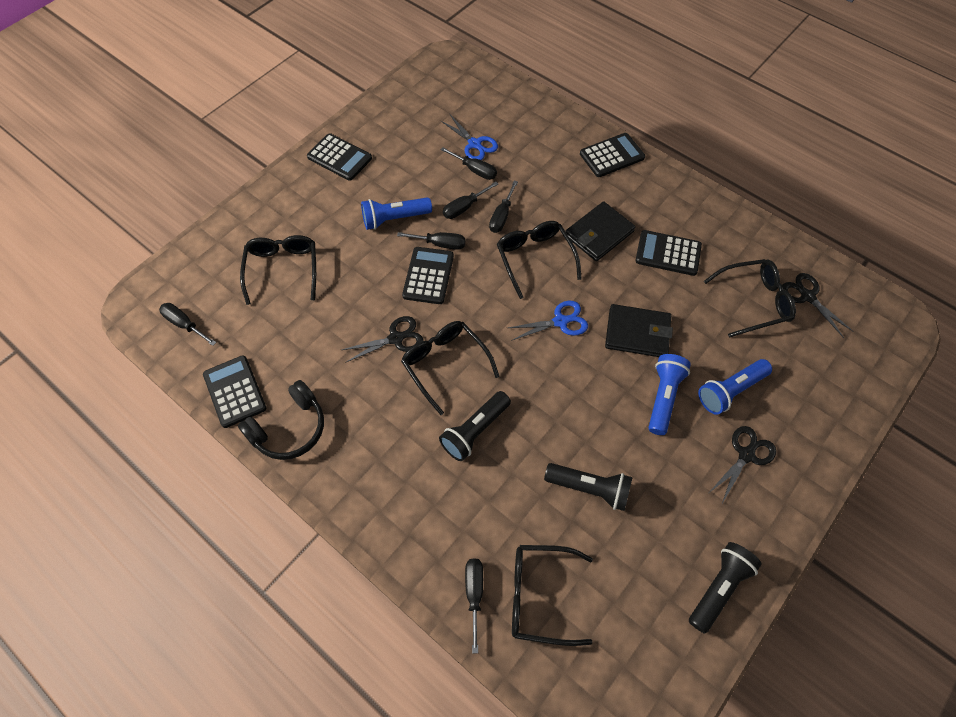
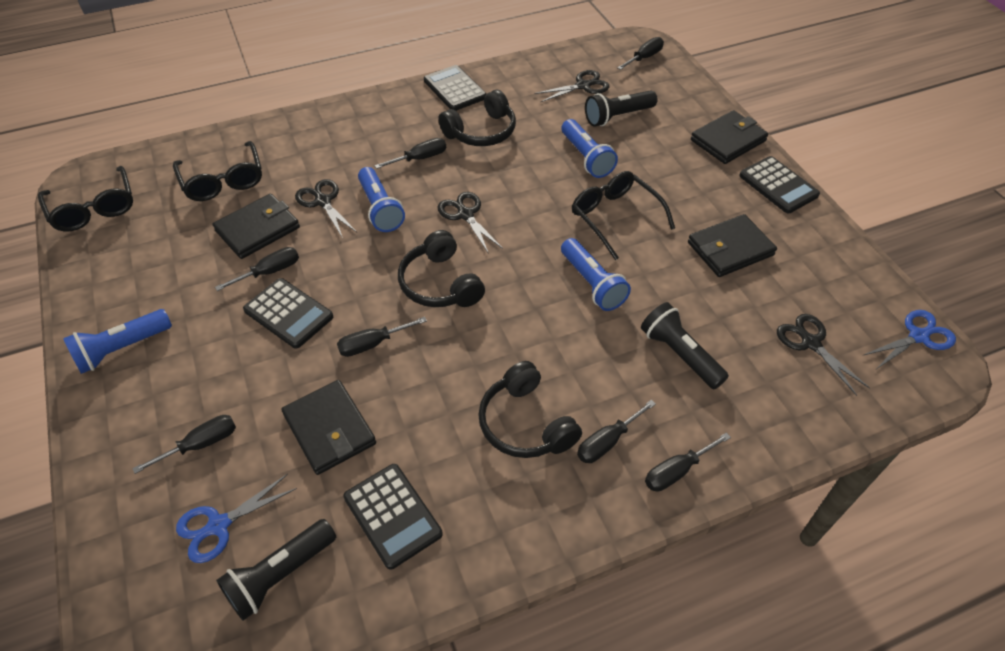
black calculator: [203,355,266,428] [307,133,372,181] [402,247,454,304] [580,133,645,177] [635,230,702,276] = 5 -> [243,278,333,349] [343,464,443,570] [424,65,486,111] [739,156,820,213] = 4
black glasses: [240,235,316,305] [401,321,500,415] [497,221,582,299] [512,545,593,646] [704,259,796,338] = 5 -> [38,166,133,231] [173,141,262,201] [572,171,675,260] = 3
black headphones: [238,380,324,460] = 1 -> [398,230,485,307] [438,90,516,146] [478,361,582,458] = 3
black scissors: [342,316,424,363] [710,426,776,505] [782,273,854,338] = 3 -> [295,179,357,238] [437,192,503,254] [534,70,609,102] [777,314,870,396] = 4
black screwdriver: [159,303,217,346] [397,232,465,250] [441,147,497,180] [443,181,498,219] [465,559,483,653] [489,181,518,233] = 6 -> [132,415,236,474] [215,247,299,291] [337,317,427,357] [374,138,446,169] [577,400,656,463] [617,37,664,70] [645,433,731,491] = 7
black wallet: [565,201,635,261] [605,304,673,357] = 2 -> [213,194,300,259] [281,380,376,475] [688,214,777,277] [691,110,768,164] = 4
blue flashlight: [361,197,432,230] [648,354,691,435] [698,359,772,415] = 3 -> [63,309,172,374] [358,167,405,232] [561,119,618,178] [561,238,631,311] = 4

